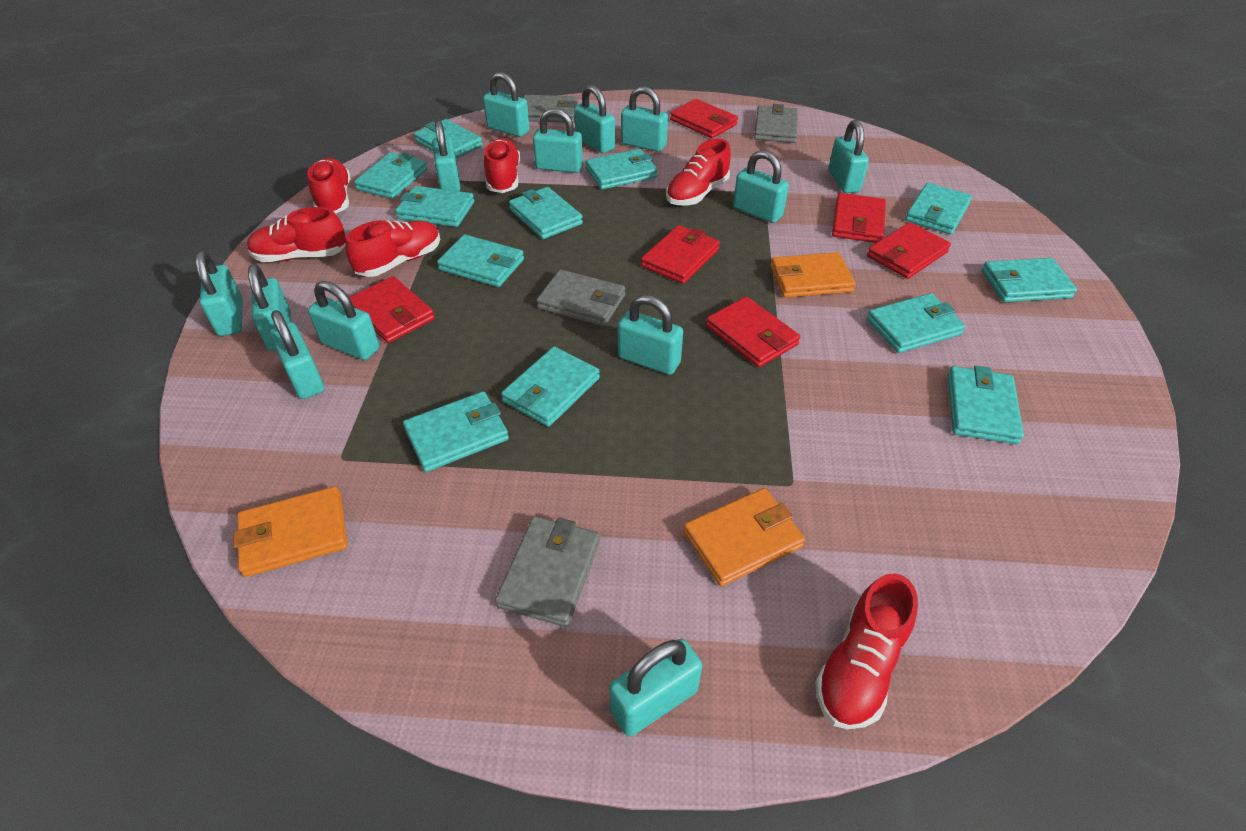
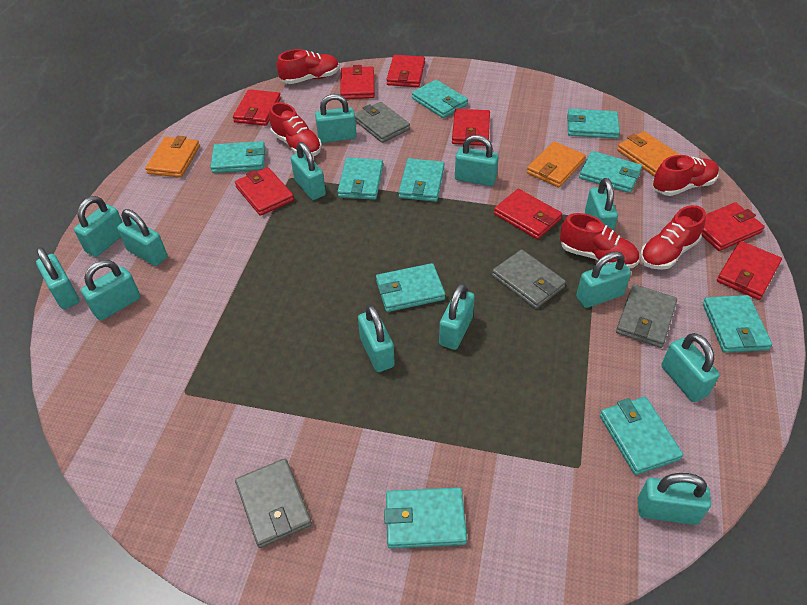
red shoe: [247,207,346,262] [307,158,350,214] [345,220,440,277] [484,138,520,193] [666,139,731,206] [815,573,918,729] = 6 -> [269,102,322,156] [277,49,339,84] [560,213,639,269] [640,205,706,270] [653,155,719,196] = 5
red wallet: [349,276,435,343] [641,225,720,284] [670,99,738,138] [706,297,800,367] [832,193,886,243] [867,222,951,279] = 6 -> [233,89,281,126] [235,167,294,216] [340,65,375,99] [386,55,425,87] [452,109,490,146] [494,189,562,239] [701,202,765,251] [717,241,782,300] = 8
turquoise wallet: [354,152,428,199] [395,186,474,227] [403,391,509,472] [414,119,483,158] [437,234,524,287] [501,346,600,427] [509,187,583,239] [585,149,658,190] [867,293,965,353] [905,183,972,235] [948,366,1024,444] [982,258,1077,302] = 12 -> [210,141,265,173] [337,158,383,200] [376,263,445,312] [384,487,467,549] [399,158,445,202] [412,80,468,118] [567,109,620,139] [579,151,642,193] [600,397,683,475] [703,295,772,353] = 10

